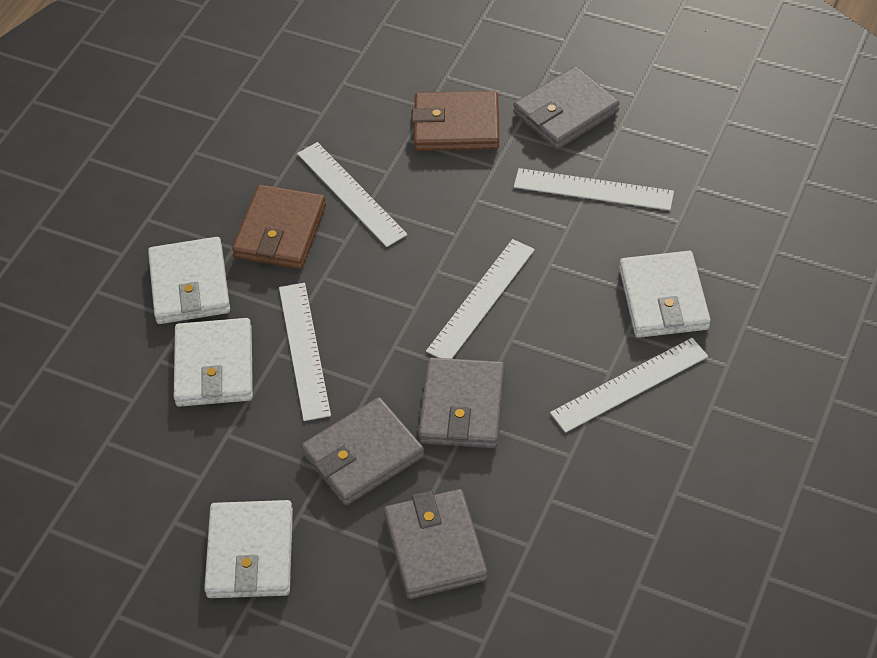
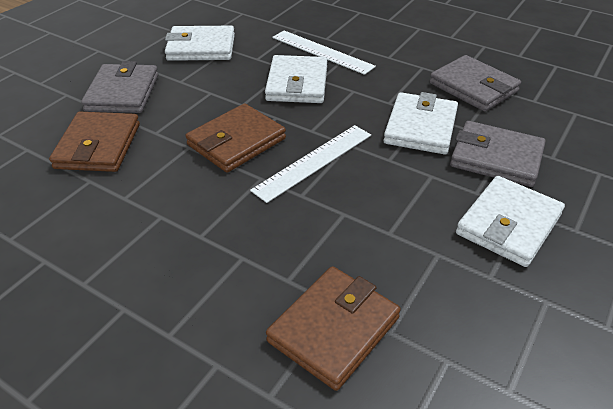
brown wallet: [232,185,326,269] [411,91,499,151] = 2 -> [49,112,140,172] [186,103,286,172] [266,266,401,391] = 3
grey wallet: [301,397,424,505] [384,489,488,599] [418,358,505,448] [513,66,620,149] = 4 -> [81,61,158,113] [430,55,521,111] [450,121,546,187] = 3
white ruler: [279,283,331,421] [297,142,407,247] [426,239,535,359] [514,168,674,210] [550,338,708,433] = 5 -> [250,125,371,203] [272,31,376,75] = 2

